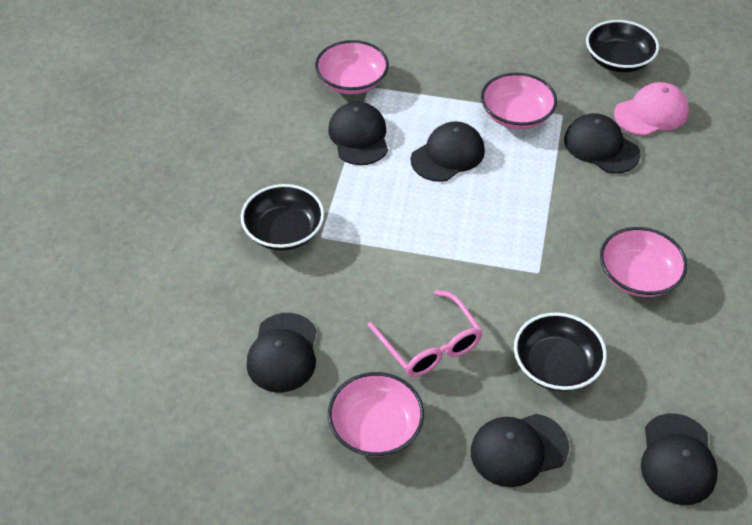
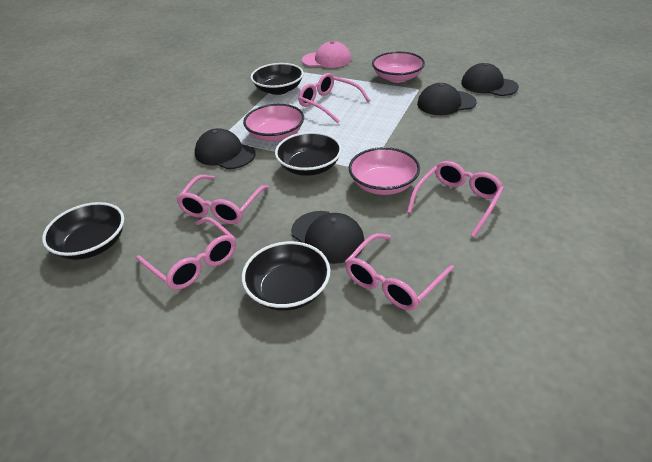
black bowl: [241,184,324,250] [514,313,607,391] [586,20,659,73] = 3 -> [42,202,124,260] [242,241,330,311] [251,63,304,95] [275,132,342,176] = 4
black cap: [246,313,317,392] [328,102,388,165] [411,121,485,182] [471,414,569,487] [564,113,641,174] [641,413,718,505] = 6 -> [195,128,256,169] [291,211,365,264] [417,83,476,115] [461,63,519,96] = 4
pink bowl: [315,40,389,94] [328,372,424,457] [481,72,557,129] [600,227,687,297] = 4 -> [243,104,304,142] [349,147,420,195] [372,51,425,83] = 3
pink glasses: [368,290,482,377] = 1 -> [136,217,236,290] [176,175,269,224] [298,73,370,123] [345,233,454,310] [407,161,504,238] = 5

